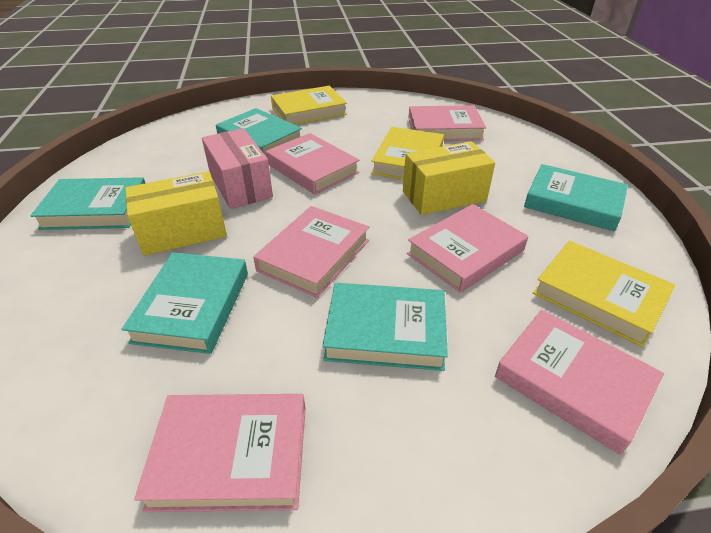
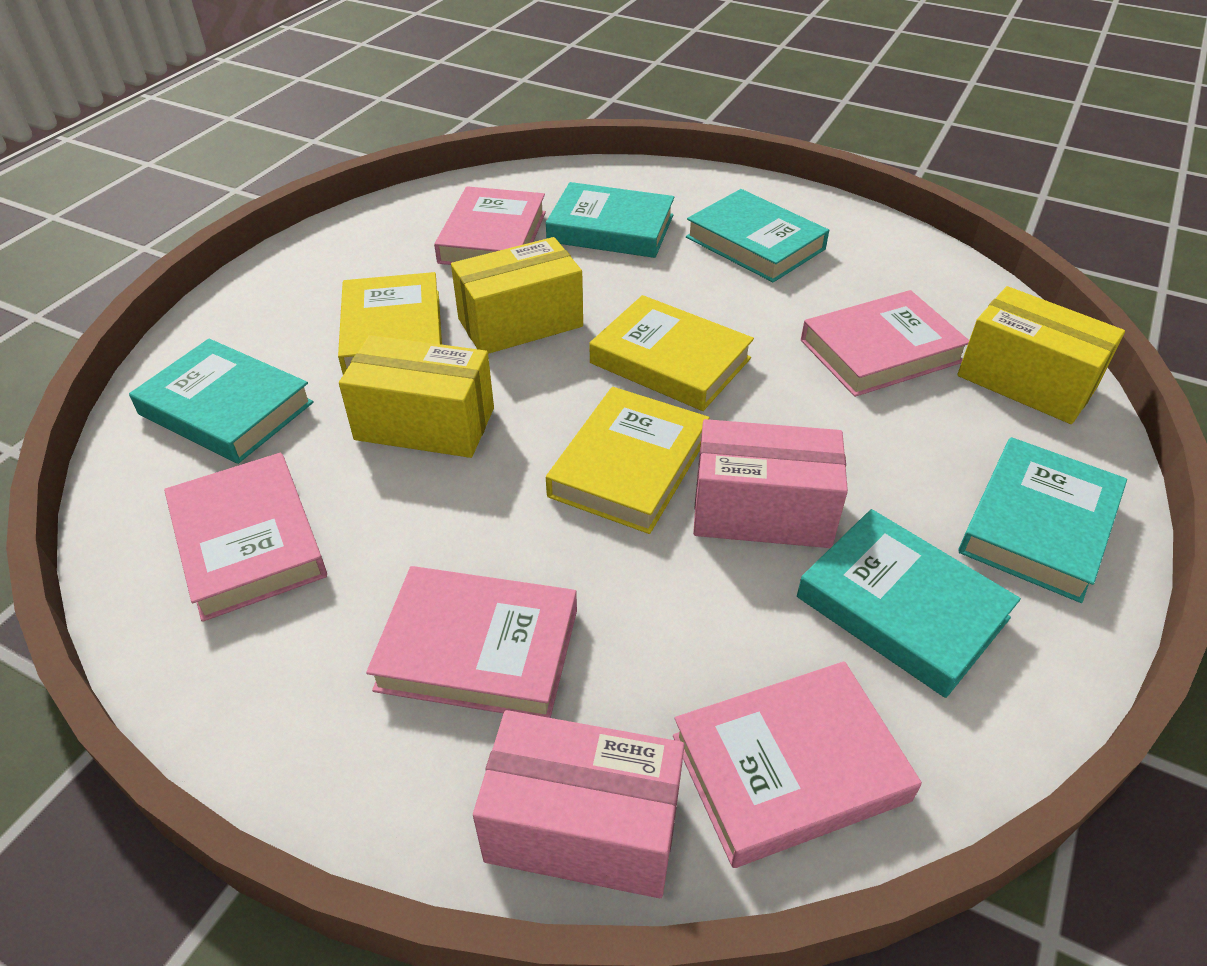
pink book: [134,394,306,512] [253,206,369,298] [266,133,359,195] [407,204,528,293] [408,105,486,141] [495,310,664,455] = 6 -> [164,453,327,622] [366,566,577,718] [434,186,546,265] [673,661,922,868] [801,290,969,397] = 5
pink box: [202,128,273,209] = 1 -> [473,710,685,898] [693,419,848,548] = 2
yellow box: [125,171,227,256] [403,141,495,215] = 2 -> [339,335,494,458] [451,237,583,354] [957,286,1125,424] = 3

